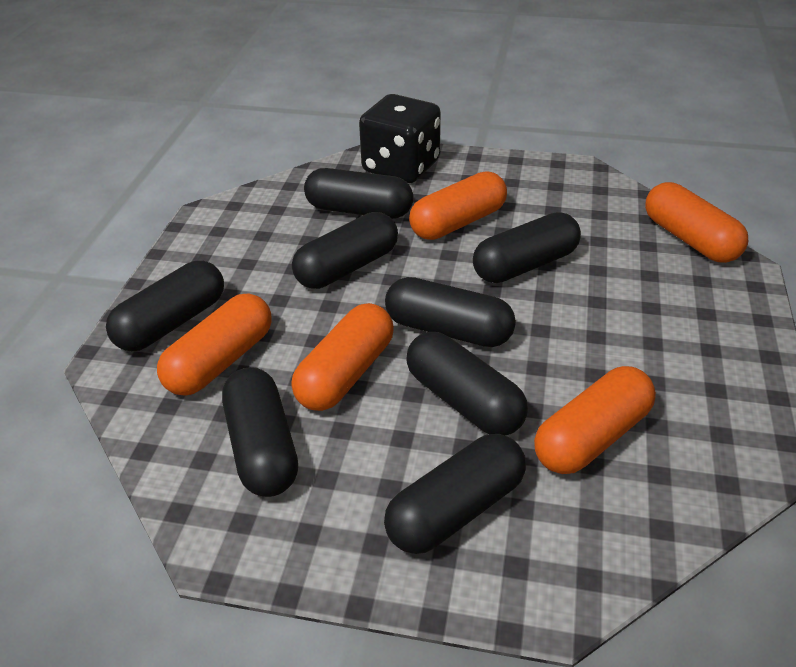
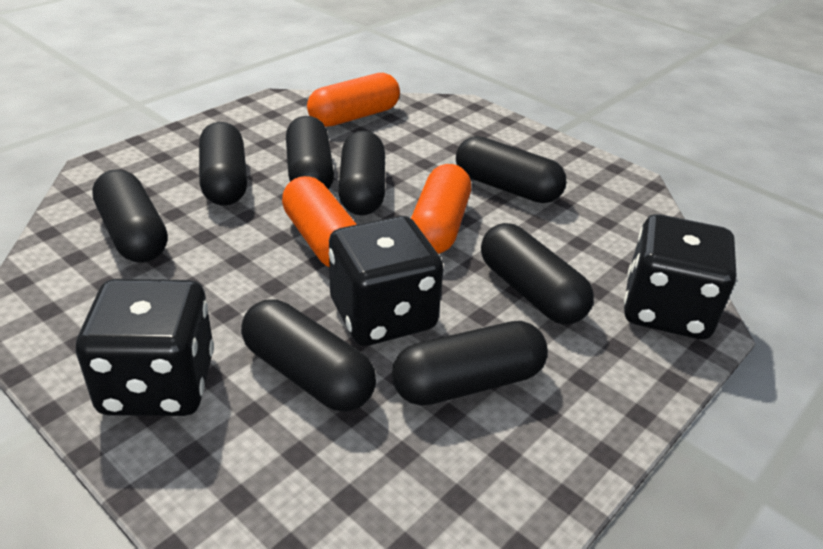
black dice: [359,94,441,183] = 1 -> [76,279,214,416] [329,216,444,346] [624,214,737,339] = 3
orange capsule: [157,293,272,396] [291,303,394,411] [409,171,507,240] [534,366,656,474] [645,182,748,263] = 5 -> [282,176,357,267] [307,73,400,127] [411,164,471,254] = 3

